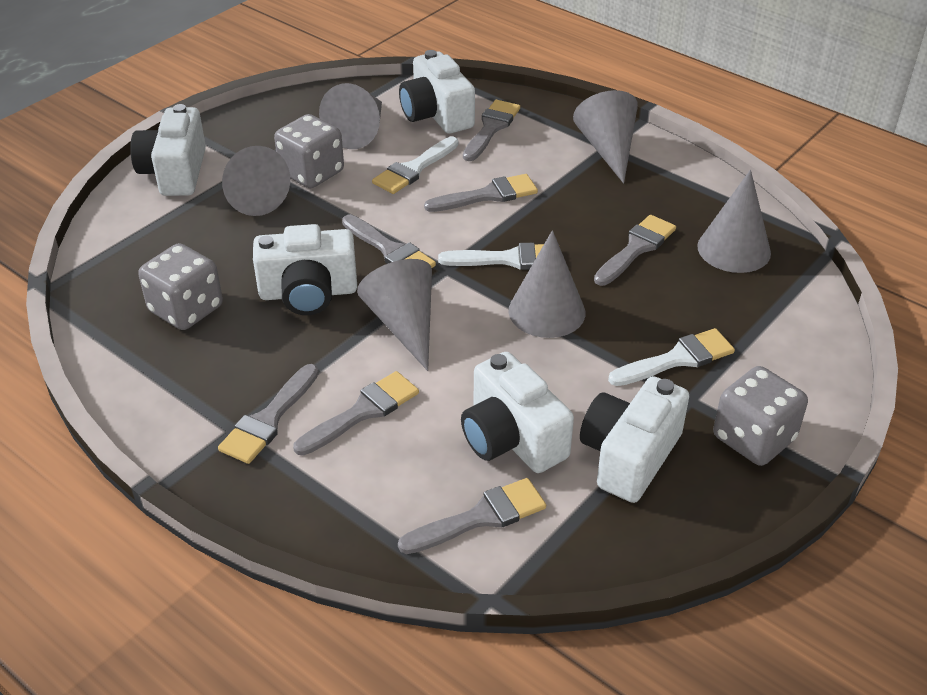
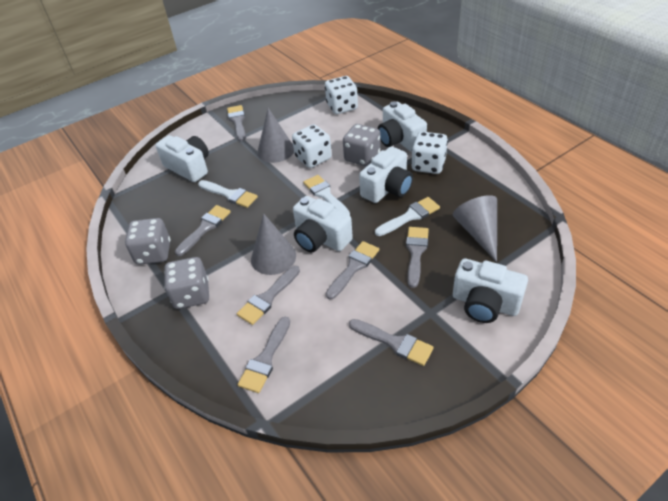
grey cone: [222,146,290,216] [319,83,382,149] [357,259,432,371] [508,230,585,338] [573,90,638,184] [697,170,771,273] = 6 -> [251,213,296,275] [257,108,294,163] [453,195,497,262] = 3
white dice: none = 0 -> [292,124,332,168] [325,76,358,114] [411,131,448,174] = 3

